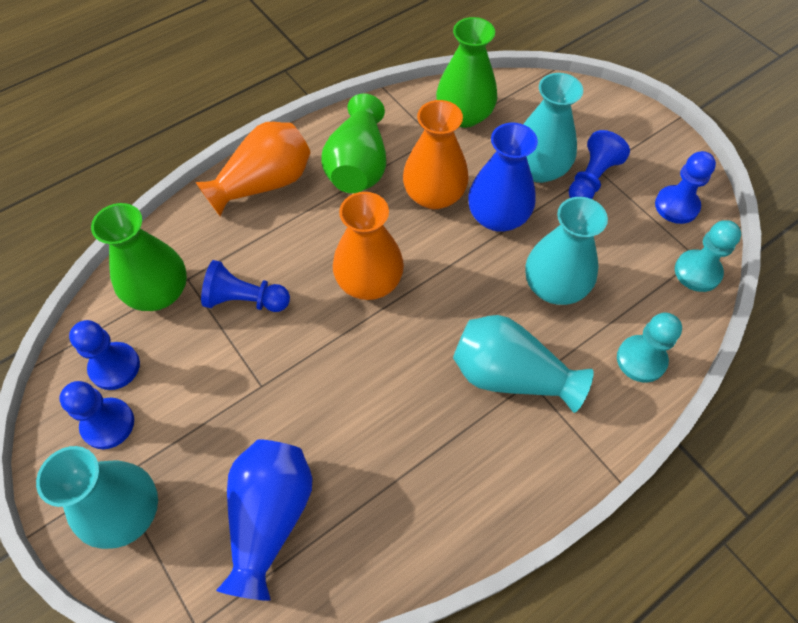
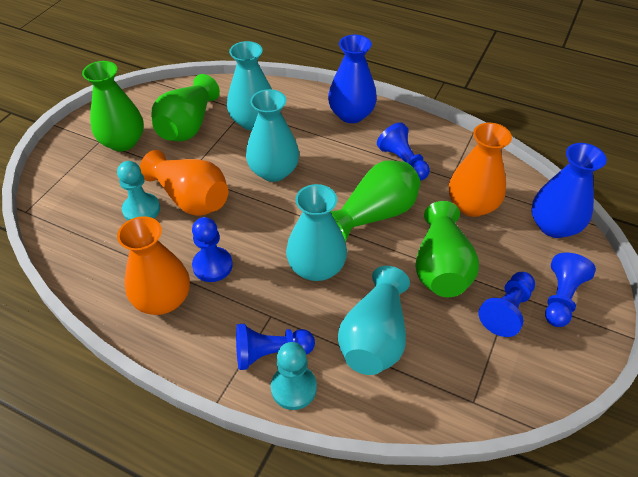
green vase: [91,203,187,311] [321,93,386,193] [436,17,497,128] = 3 -> [82,61,144,151] [151,74,220,141] [330,160,421,241] [415,201,479,297] = 4

